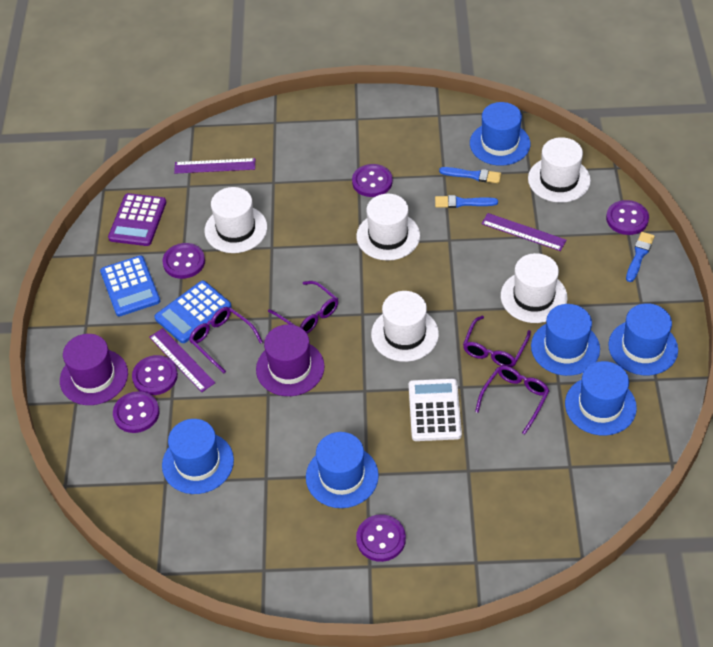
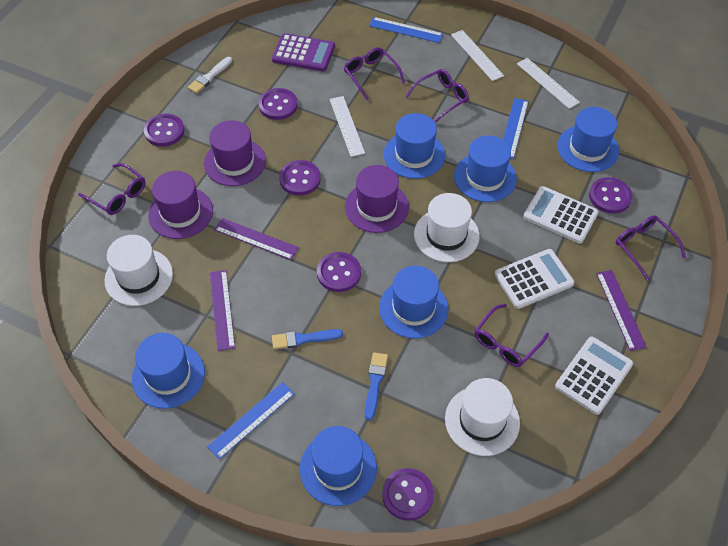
blue brush: [435,195,498,208] [439,167,501,183] [626,232,655,282] = 3 -> [272,329,343,349] [365,352,388,420] = 2
blue calculator: [100,255,160,317] [154,281,232,343] = 2 -> none = 0
blue ruler: none = 0 -> [207,382,295,459] [369,17,443,43] [503,98,529,159] = 3
purple glasses: [189,307,263,373] [268,281,338,334] [463,316,531,367] [475,366,550,434] = 4 -> [78,163,145,215] [344,47,405,100] [406,69,469,123] [475,304,549,367] [616,215,686,281] = 5
purple hat: [60,334,128,405] [256,324,325,396] = 2 -> [148,171,213,239] [204,120,266,186] [345,165,409,233] = 3
white brush: none = 0 -> [188,57,232,94] = 1
white calculator: [409,378,462,441] = 1 -> [495,249,575,309] [523,186,599,244] [555,337,633,415] = 3
white hat: [204,187,267,253] [356,194,420,261] [371,291,439,362] [501,253,567,323] [528,137,591,203] = 5 -> [104,235,173,306] [414,193,480,262] [445,378,520,456] = 3
white ruler: none = 0 -> [329,96,365,157] [451,30,504,81] [517,58,580,109] = 3

